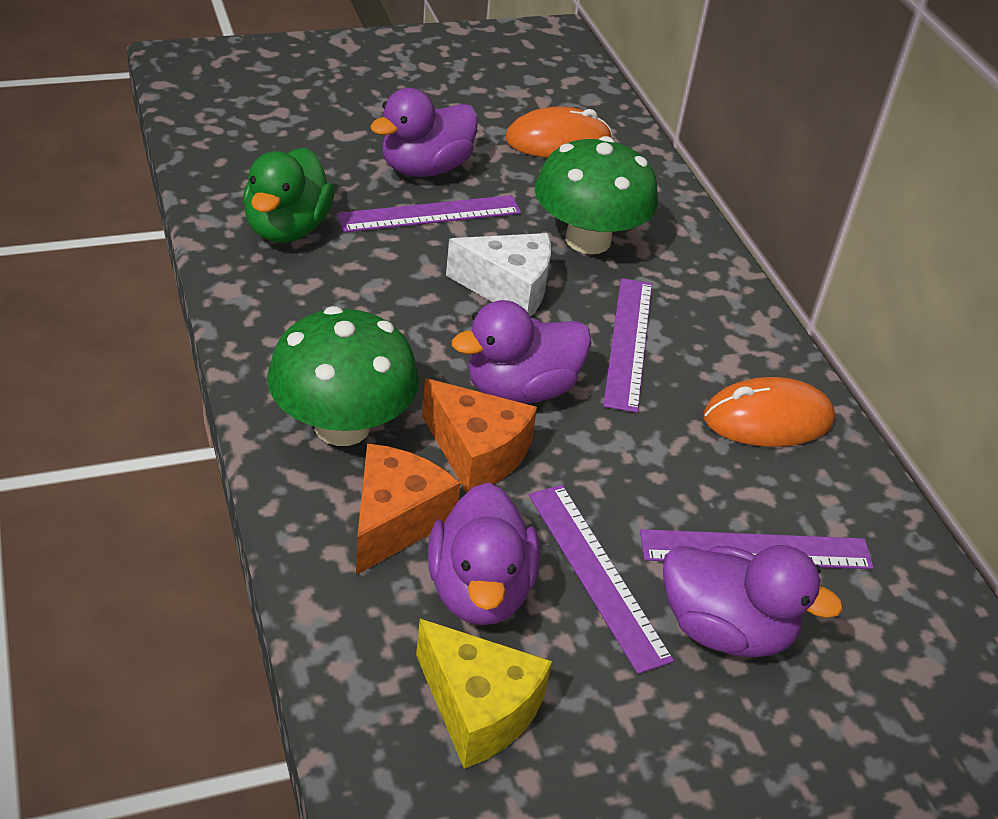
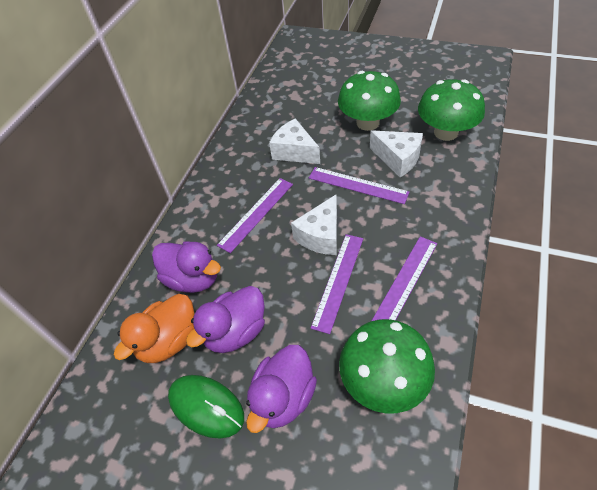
green duck: [243,148,335,243] = 1 -> none = 0
green mouse: none = 0 -> [168,375,244,438] = 1
green mushroom: [267,306,419,446] [535,136,658,254] = 2 -> [338,71,401,131] [339,319,435,413] [418,79,485,141] = 3
orange cheese: [356,444,461,575] [422,378,537,493] = 2 -> none = 0
orange duck: none = 0 -> [114,294,194,363] = 1
orange mouse: [505,107,612,158] [703,377,835,447] = 2 -> none = 0
purple duck: [370,88,478,177] [428,483,540,625] [452,300,592,404] [663,545,843,657] = 4 -> [152,241,221,293] [186,286,265,353] [246,345,317,433] = 3
white cheese: [446,233,551,317] = 1 -> [269,118,320,164] [291,194,337,255] [370,130,423,177] = 3
yellow cheese: [416,619,552,769] = 1 -> none = 0

